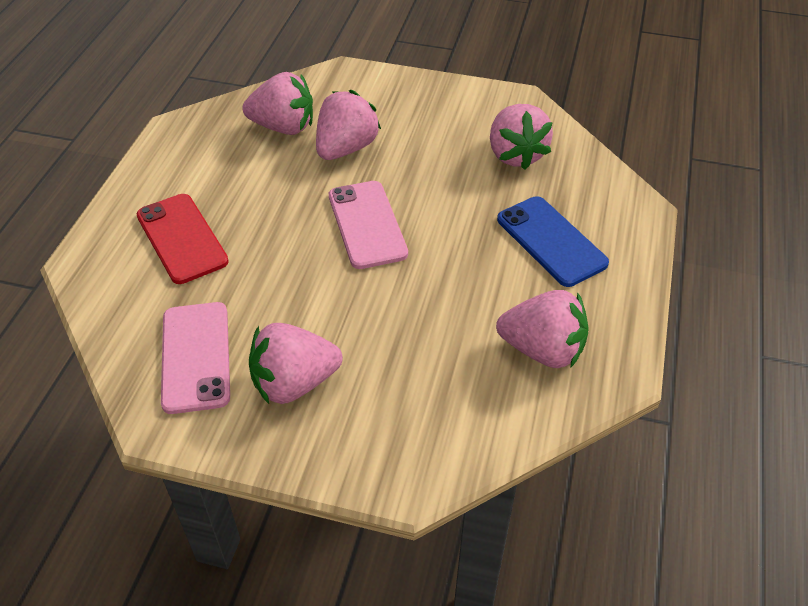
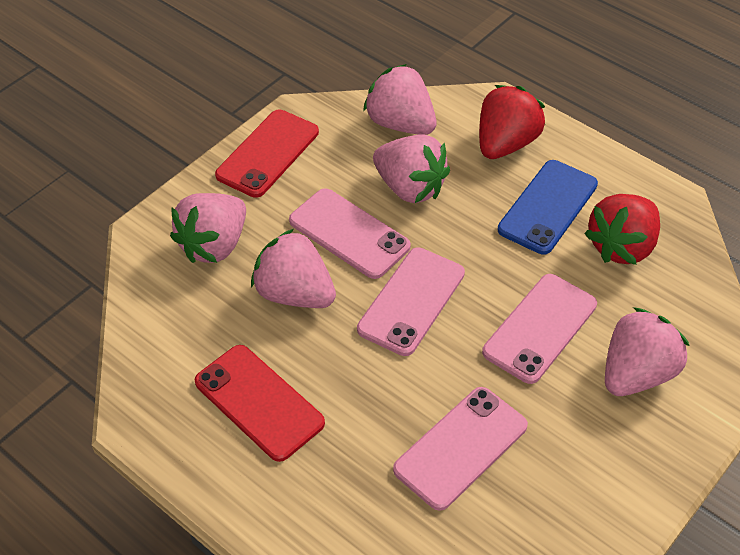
pink phone: [161,302,230,414] [329,181,408,269] = 2 -> [289,188,411,279] [357,247,465,356] [393,387,528,511] [482,274,597,384] = 4
red phone: [137,194,229,284] = 1 -> [195,345,325,462] [215,110,319,198] = 2
red strawberry: none = 0 -> [479,85,545,159] [584,194,660,265] = 2

